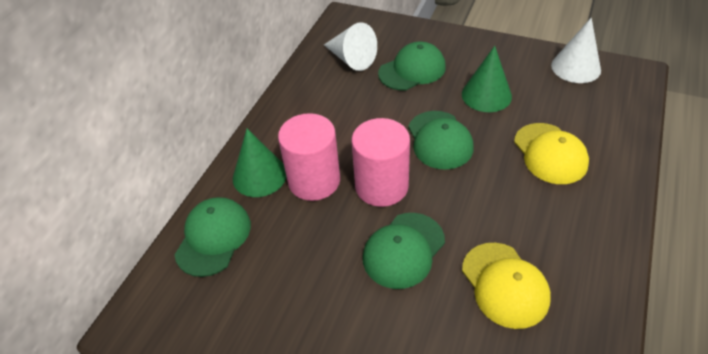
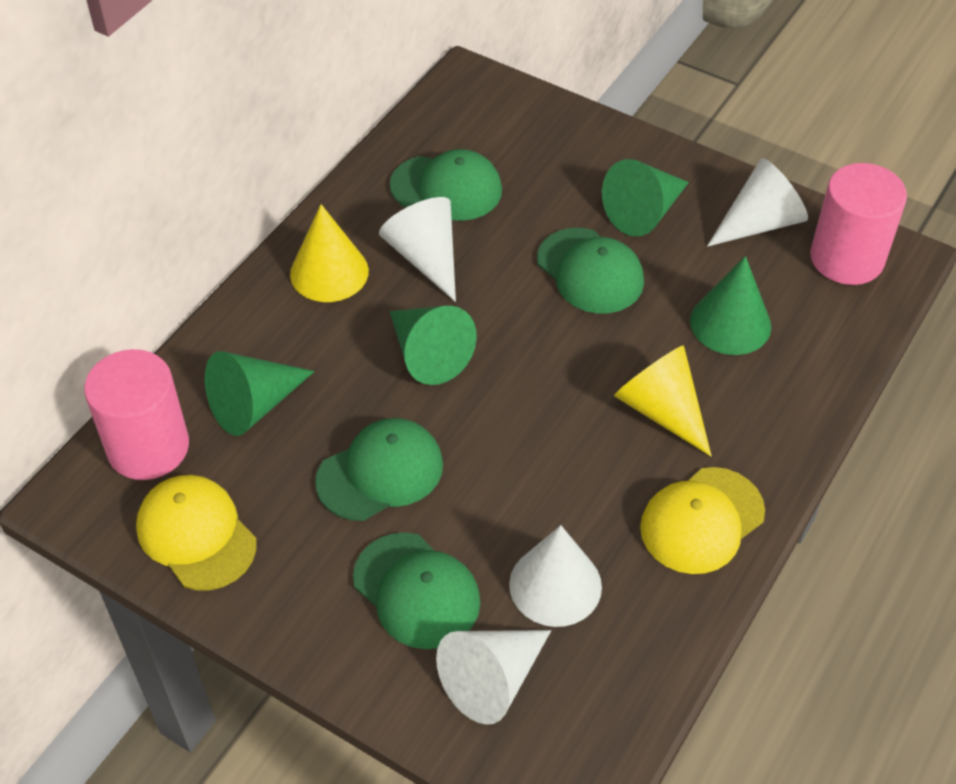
green cone: [233,129,286,197] [462,46,512,112] = 2 -> [205,351,315,436] [389,306,477,385] [602,159,689,237] [690,256,771,355] = 4
white cone: [324,22,377,71] [551,18,601,83] = 2 -> [379,197,456,302] [436,630,551,725] [509,525,602,627] [707,158,808,247] = 4
yellow cone: none = 0 -> [290,204,369,302] [614,345,712,456] = 2

